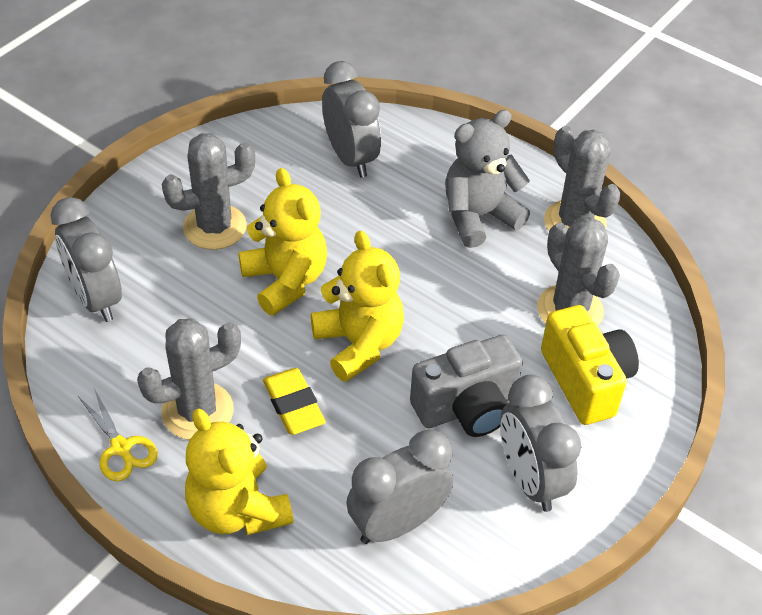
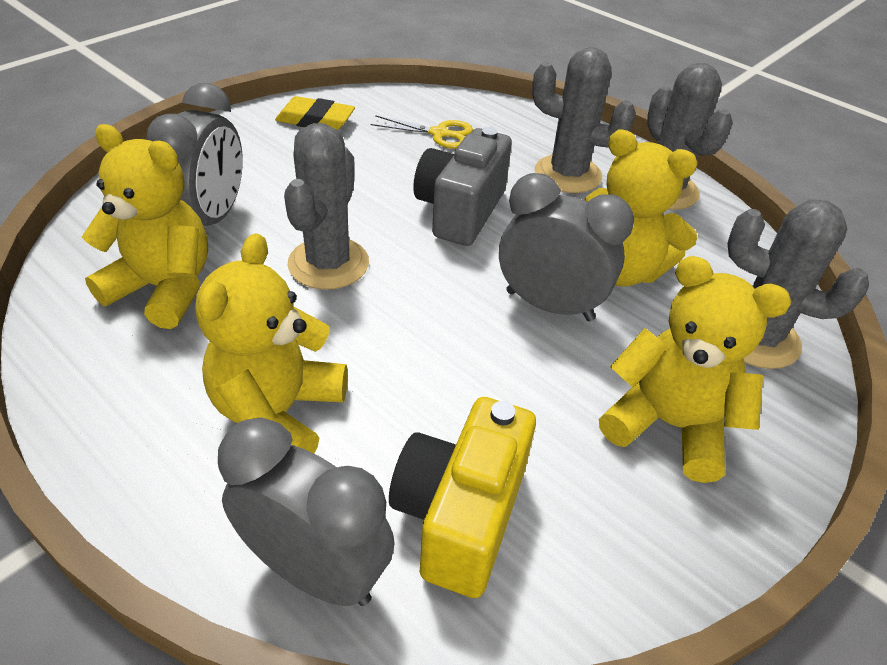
grey clock: [51,197,122,322] [322,61,381,178] [346,429,453,544] [500,375,581,512] = 4 -> [146,83,243,226] [218,417,395,606] [499,173,634,321] = 3
grey teddy bear: [445,110,530,248] = 1 -> none = 0
yellow teddy bear: [185,409,293,536] [239,168,327,316] [311,231,404,382] = 3 -> [82,124,208,329] [195,233,348,453] [585,130,698,287] [599,256,791,483] = 4

